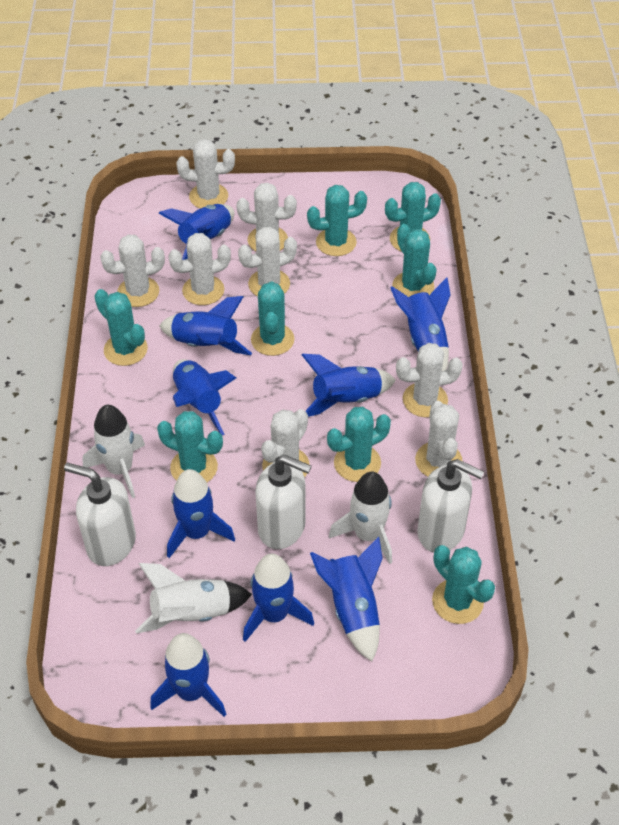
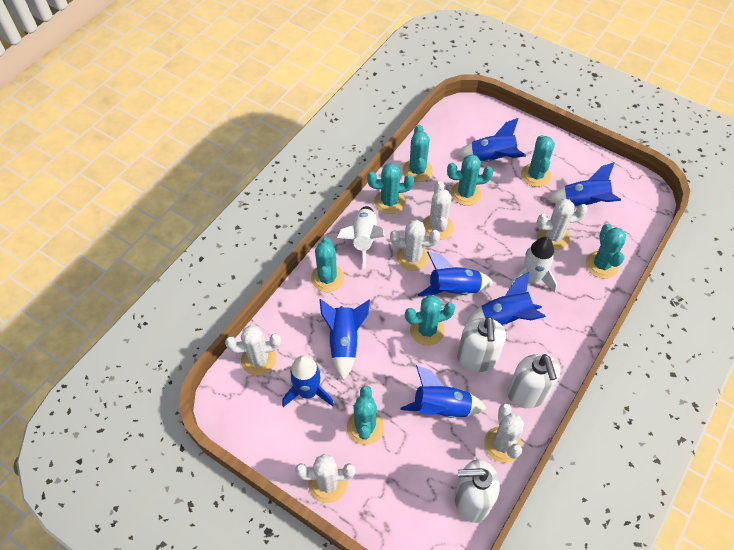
blue rocket: [150,633,226,717] [158,204,234,260] [159,296,252,355] [167,469,235,558] [173,359,236,435] [243,554,314,642] [302,354,396,417] [310,537,383,662] [390,278,451,371] = 9 -> [282,355,334,407] [319,299,370,380] [400,365,486,418] [418,252,494,296] [456,118,526,162] [465,272,546,326] [547,162,621,206] = 7
white cactus: [100,235,165,307] [168,233,231,305] [176,139,235,209] [236,182,297,251] [238,227,297,297] [261,409,310,477] [396,343,463,417] [415,401,462,477] = 8 -> [225,325,281,376] [295,454,355,503] [390,220,440,271] [423,181,454,240] [484,403,524,463] [537,199,588,250] = 6
white rocket: [83,405,145,498] [135,563,252,634] [329,472,392,564] = 3 -> [337,206,385,269] [509,237,557,293] = 2

